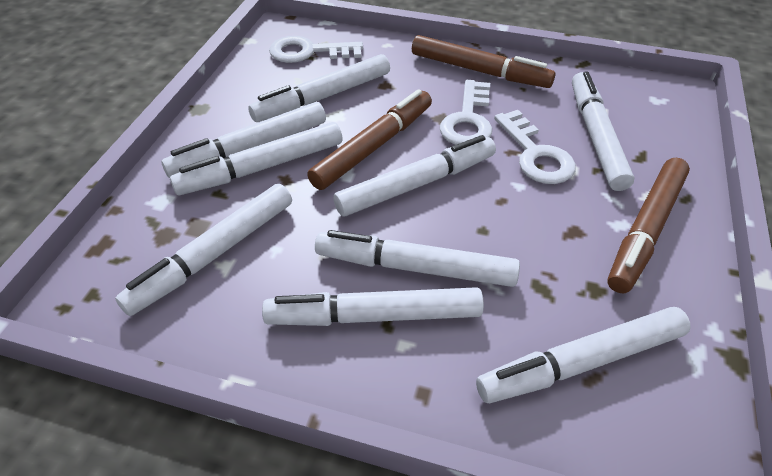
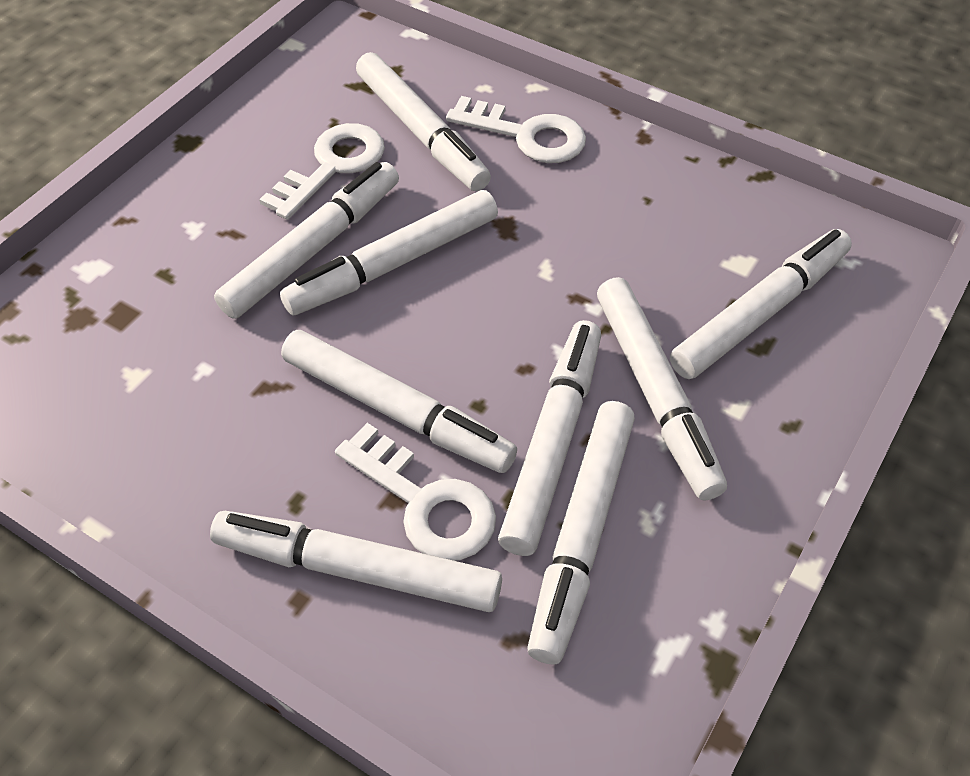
brown marker: [307,89,432,190] [412,35,555,88] [607,158,690,293] = 3 -> none = 0

